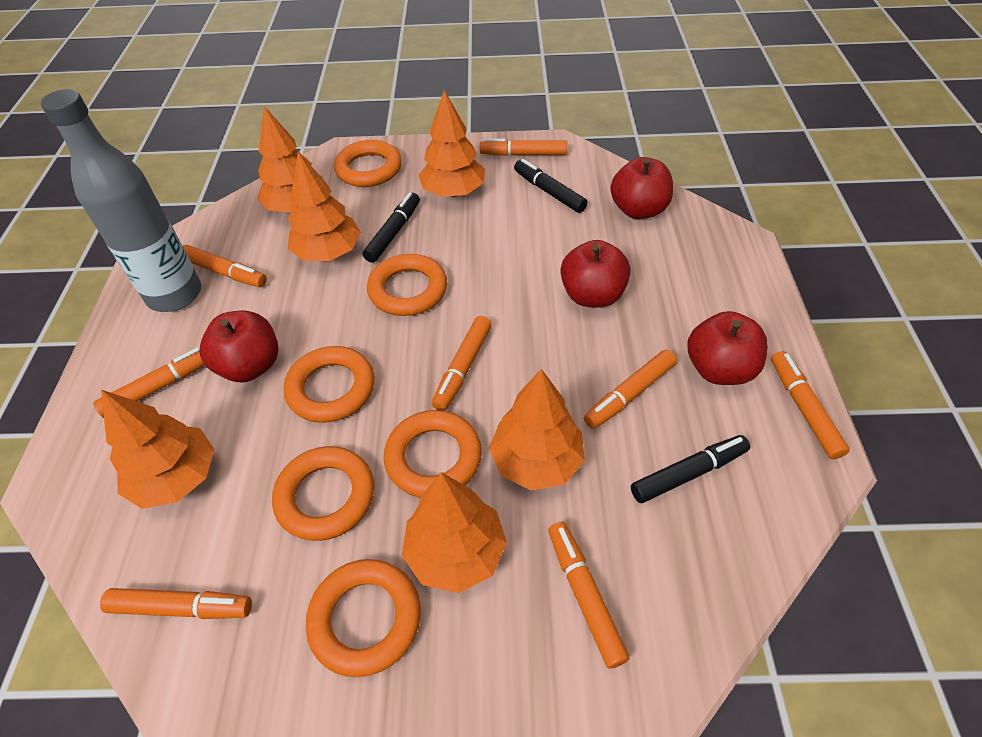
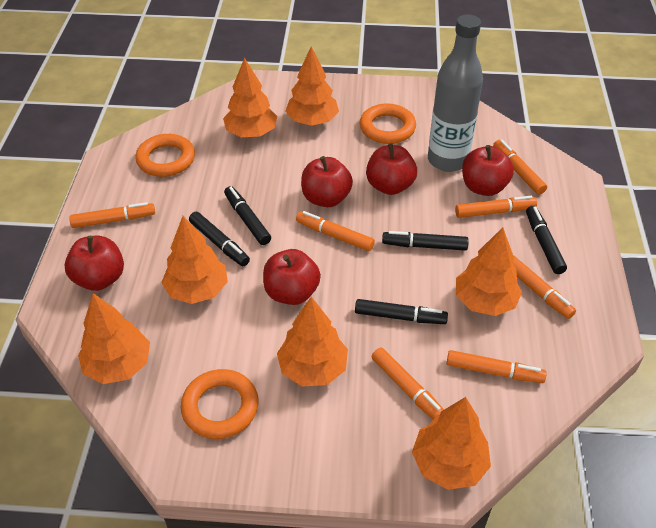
black marker: [363,192,420,263] [514,159,588,213] [631,435,750,503] = 3 -> [189,212,250,266] [224,186,271,245] [355,299,448,324] [382,231,469,251] [526,206,567,274] = 5
orange marker: [93,347,205,418] [100,588,252,619] [183,245,267,287] [432,316,492,411] [480,138,567,156] [548,522,630,669] [584,350,677,429] [771,351,850,459] = 8 -> [69,202,155,228] [296,211,375,251] [372,347,444,420] [447,350,547,383] [455,196,537,218] [493,140,547,195] [512,255,576,319] = 7
orange ring: [272,446,374,541] [284,346,374,423] [306,559,421,677] [334,140,402,187] [367,254,447,316] [384,410,482,498] = 6 -> [136,134,195,177] [181,369,259,439] [360,103,416,144] = 3
orange tree: [101,390,214,509] [257,106,323,213] [288,152,361,261] [402,472,507,593] [418,90,485,197] [489,369,585,490] = 6 -> [78,293,150,384] [161,216,228,304] [223,58,277,137] [277,296,348,387] [285,47,339,126] [412,397,491,490] [456,227,522,316] = 7
red apple: [200,310,278,382] [560,240,631,308] [611,157,673,219] [687,311,768,385] = 4 -> [65,236,124,291] [263,249,321,305] [301,156,353,207] [366,143,417,195] [462,145,514,196] = 5

